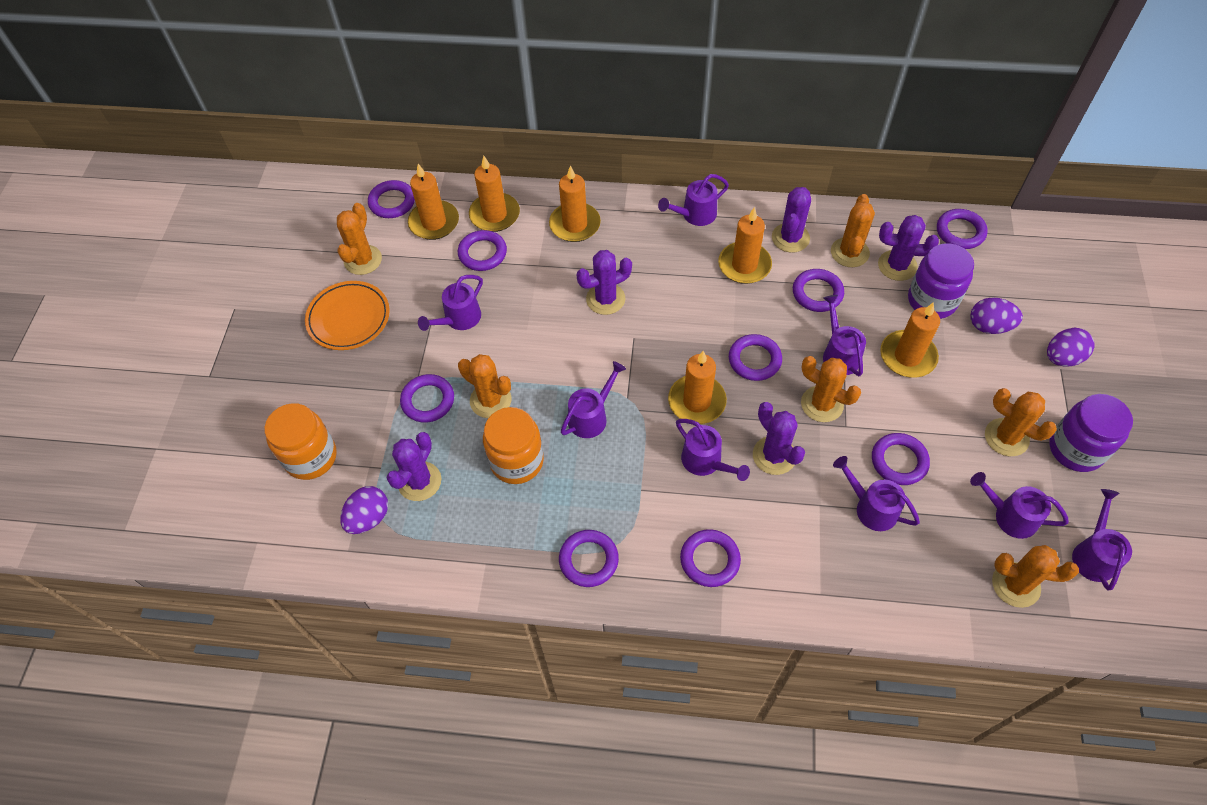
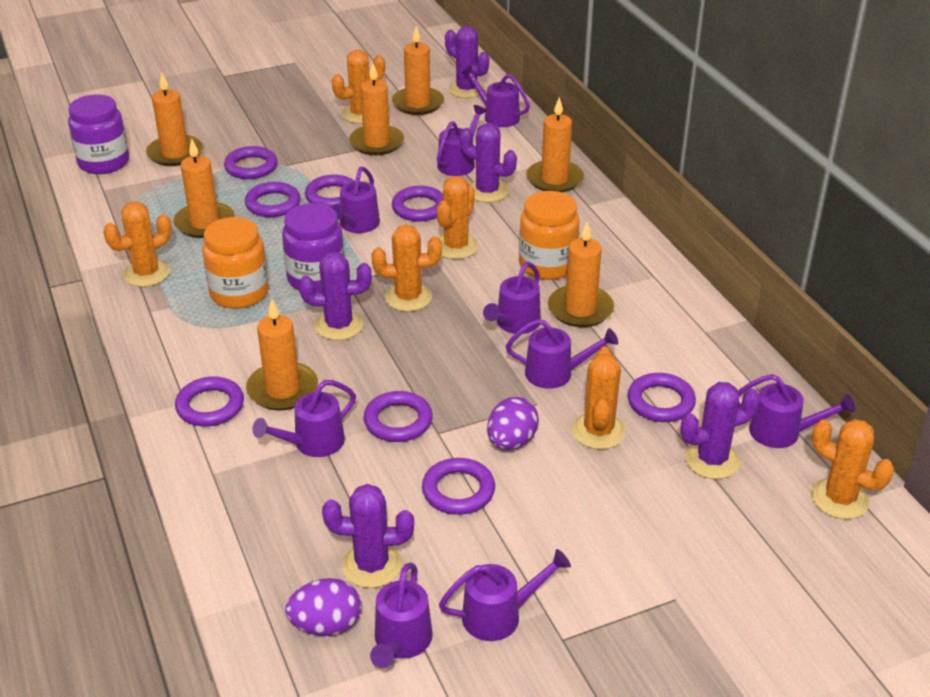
orange candle: [408,164,459,240] [469,156,520,232] [549,165,601,242] [668,351,727,424] [718,207,772,284] [880,302,940,378] = 6 -> [146,73,203,166] [174,138,235,238] [246,299,318,411] [349,63,404,155] [392,26,444,115] [526,97,584,193] [548,222,614,327] = 7
orange plate: [305,281,390,350] = 1 -> none = 0
purple egg: [340,486,388,534] [970,297,1023,334] [1047,327,1095,367] = 3 -> [285,578,361,636] [487,397,539,450] = 2
purple ring: [368,180,415,218] [400,374,454,423] [458,230,507,271] [559,530,619,587] [680,529,741,587] [729,334,782,381] [793,269,844,312] [872,433,930,485] [937,209,988,249] = 9 -> [175,377,244,427] [224,146,278,179] [245,182,301,217] [305,175,355,207] [363,391,433,442] [392,186,443,222] [422,458,495,515] [627,373,696,422] = 8
purple watering can: [418,275,483,331] [561,361,626,438] [658,174,729,226] [676,419,750,481] [823,295,866,376] [833,456,920,531] [970,472,1069,539] [1072,489,1132,591] = 8 -> [252,380,356,457] [331,167,380,233] [370,562,433,668] [437,105,487,176] [439,549,571,641] [461,65,530,127] [483,262,541,334] [506,319,618,389] [738,374,855,448] = 9

